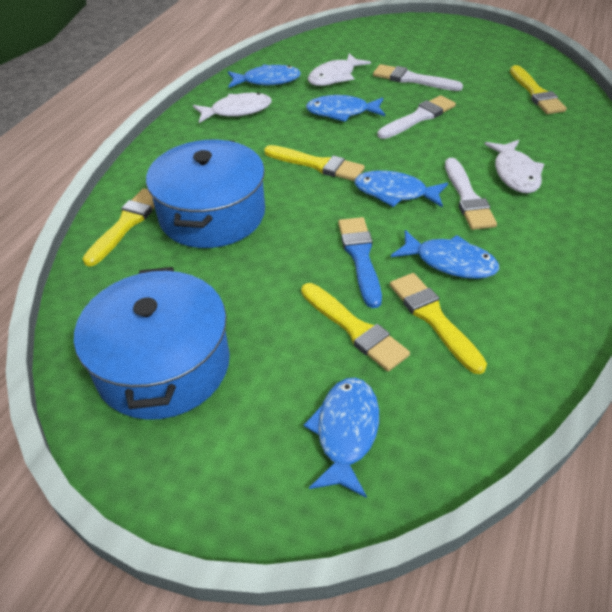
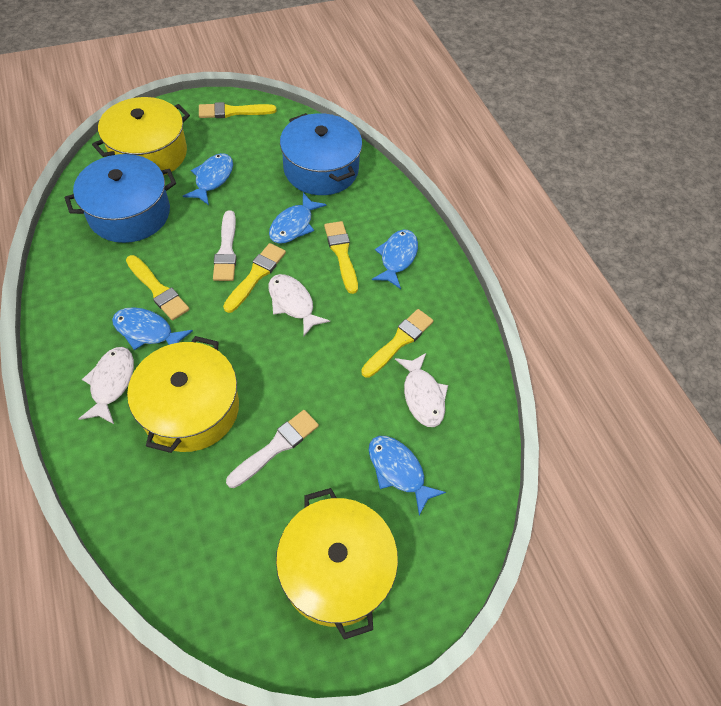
blue brush: [338,217,382,308] = 1 -> none = 0
white brush: [373,64,463,91] [377,95,456,139] [445,158,497,230] = 3 -> [213,211,236,281] [226,410,319,488] = 2
yellow pot: none = 0 -> [92,97,190,175] [127,336,239,453] [276,488,398,640] = 3

